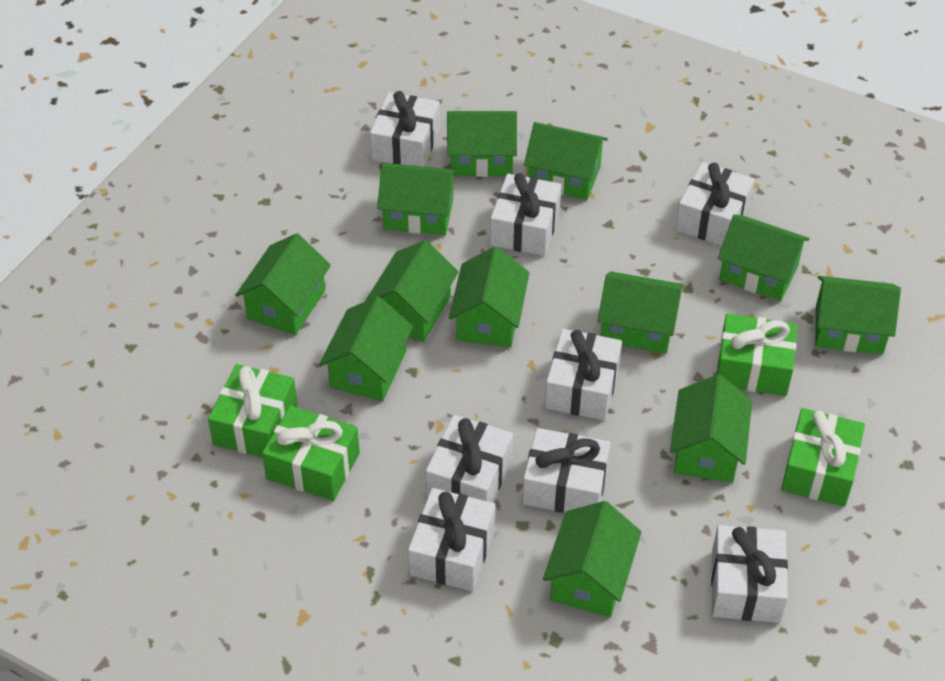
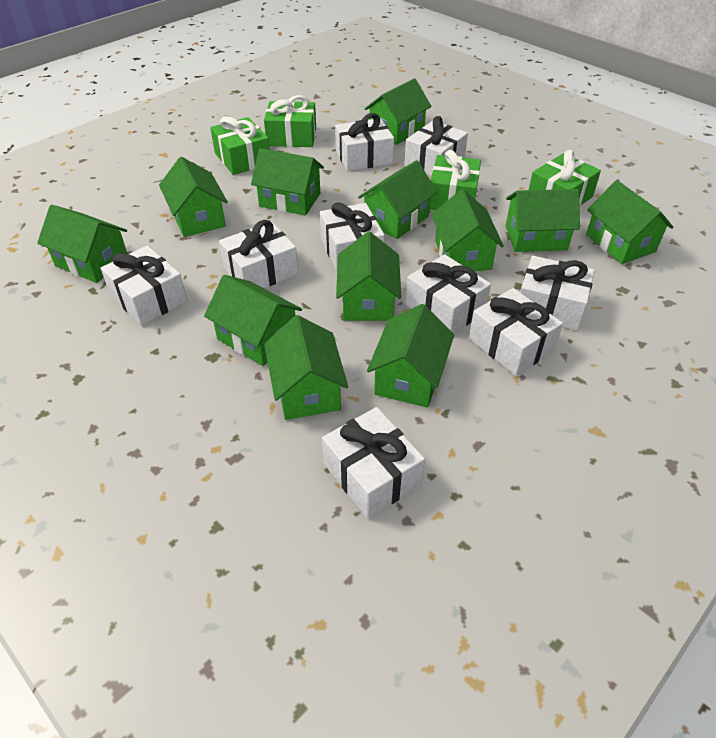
white gift: [370,91,440,167] [408,488,495,591] [426,415,513,503] [490,173,562,256] [522,428,611,513] [545,329,622,421] [675,162,755,246] [711,525,788,623] = 8 -> [101,246,187,326] [219,220,298,288] [320,202,385,271] [322,407,425,518] [335,113,394,171] [404,116,468,176] [405,254,491,333] [469,288,563,376] [520,256,595,331] = 9

